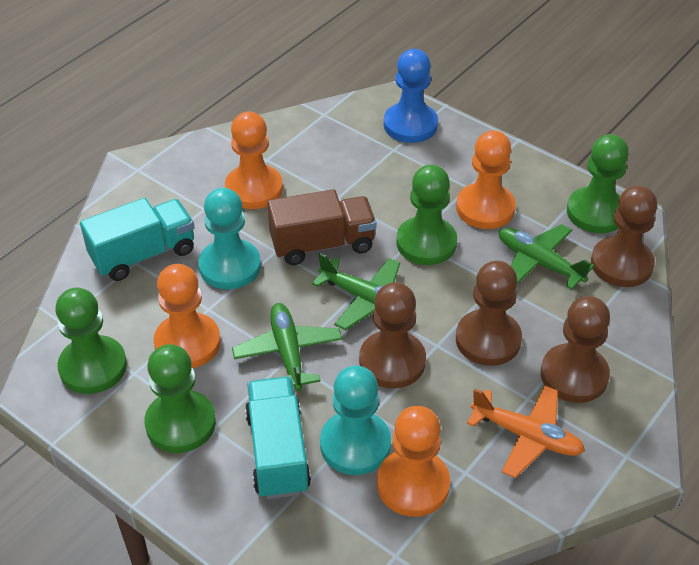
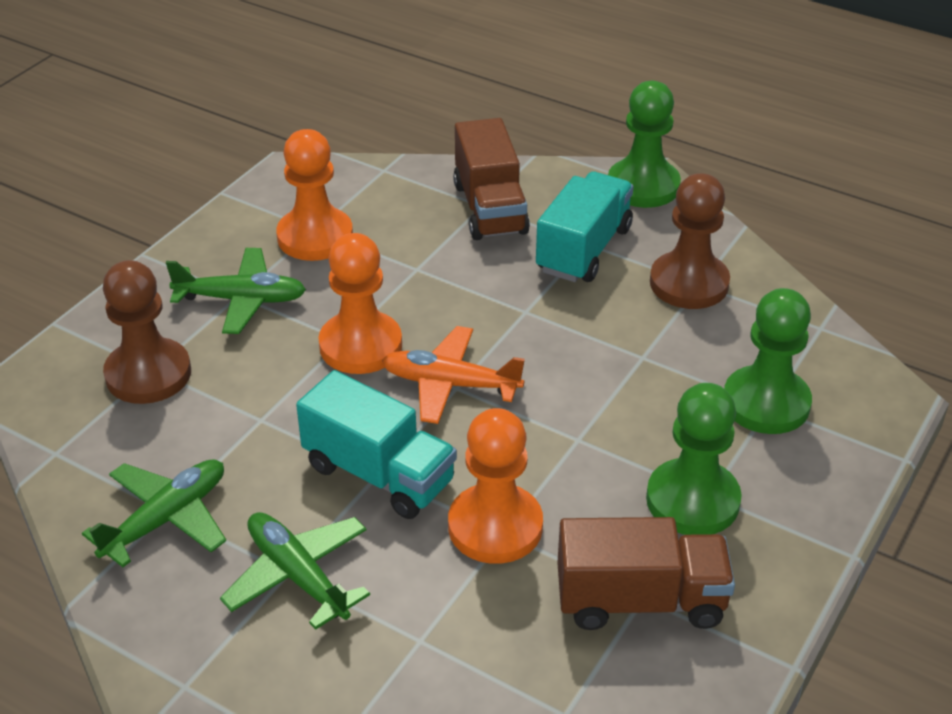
blue pawn: [384,49,438,143] = 1 -> none = 0
brown pawn: [359,282,426,388] [456,260,522,366] [541,296,610,403] [591,185,657,287] = 4 -> [103,260,191,404] [650,173,730,309] = 2
brown truck: [267,189,376,265] = 1 -> [453,118,530,240] [557,517,735,630] = 2
green pawn: [55,288,127,394] [144,344,216,453] [397,165,457,265] [567,134,629,233] = 4 -> [608,81,681,208] [646,383,742,535] [724,288,812,434] = 3
orange pawn: [154,264,221,368] [225,111,283,209] [377,406,450,517] [456,130,516,229] = 4 -> [276,129,353,261] [318,233,402,374] [448,408,543,564] = 3
turquoise pawn: [198,188,261,289] [320,366,391,475] = 2 -> none = 0

